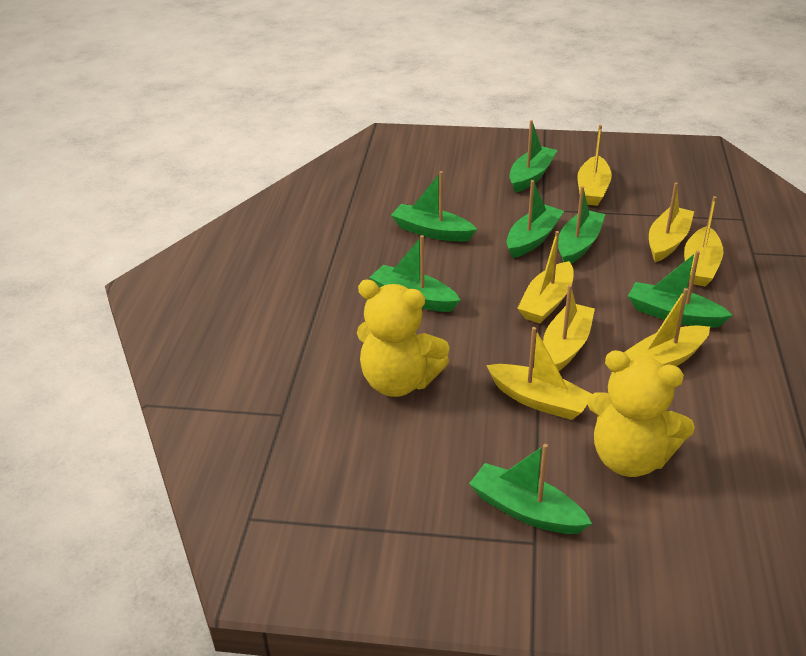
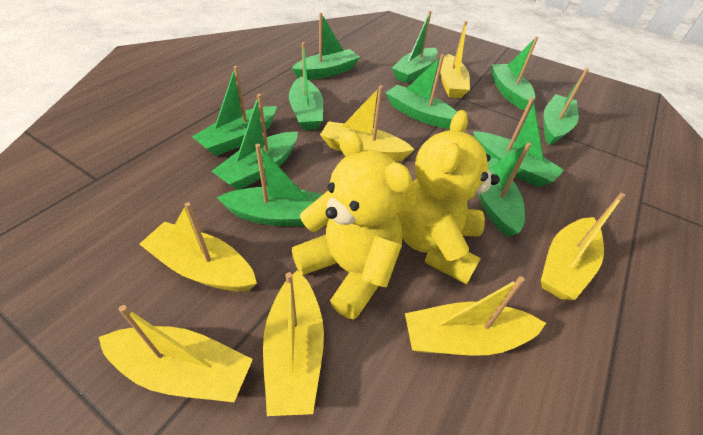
green boat: [369,235,460,312] [391,171,477,242] [469,444,592,534] [507,180,564,258] [509,120,557,193] [558,186,605,264] [628,251,733,328] = 7 -> [192,66,277,156] [212,94,298,190] [216,144,323,226] [289,42,323,130] [292,12,360,80] [386,54,457,129] [392,11,438,83] [473,97,564,188] [478,142,531,237] [491,37,538,111] [544,68,589,145] = 11

